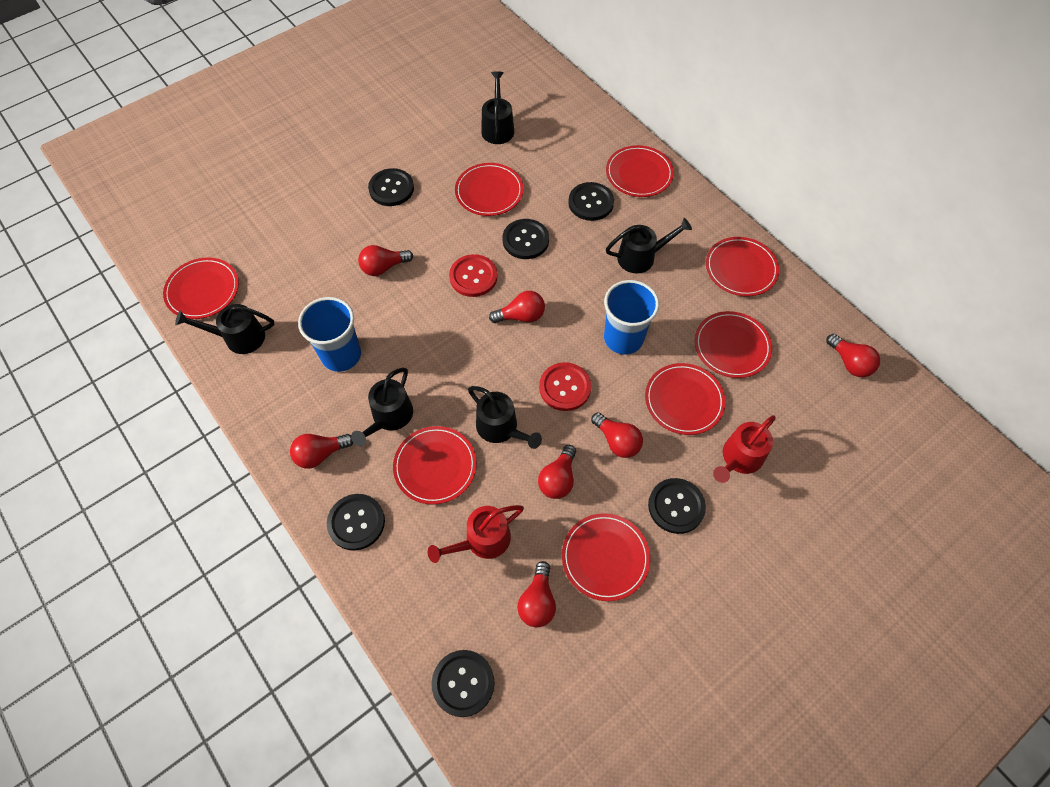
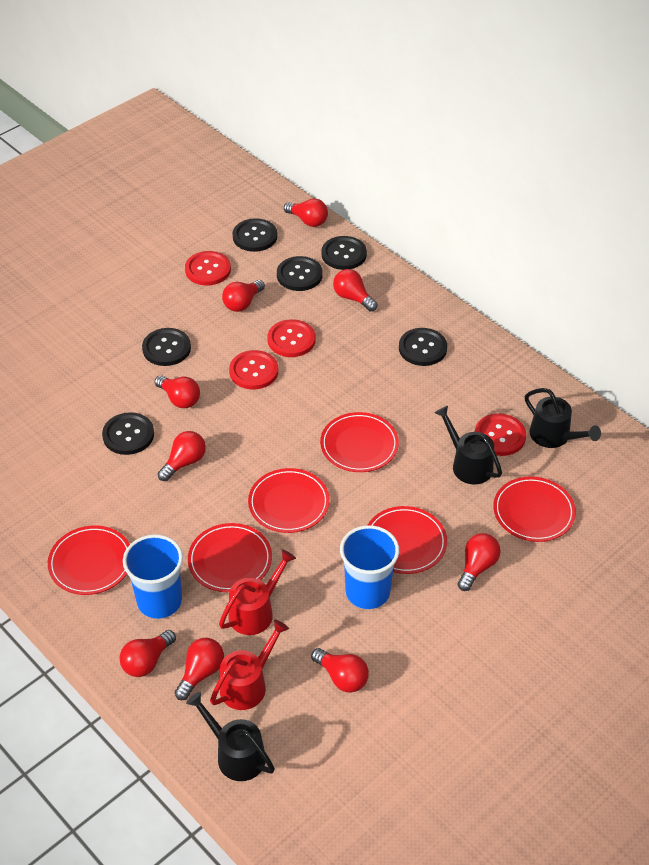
black watering can: [175,304,274,354] [351,367,413,446] [468,386,542,449] [481,71,514,144] [606,218,692,274] = 5 -> [186,692,275,781] [435,406,502,485] [525,388,601,448] = 3
red button: [449,254,498,297] [539,362,591,411] = 2 -> [185,251,231,285] [229,350,278,389] [267,319,315,357] [475,413,526,456] = 4
red light bulb: [290,434,353,469] [358,245,413,276] [489,291,545,323] [517,561,556,627] [538,445,576,499] [591,412,643,458] [826,334,880,377] = 7 -> [120,630,176,677] [155,375,200,408] [158,431,206,481] [175,638,224,700] [222,280,265,312] [284,198,328,227] [311,648,369,693] [333,269,377,312] [458,533,501,591] = 9
red plate: [163,257,239,319] [393,426,477,505] [455,163,523,216] [562,513,650,601] [606,145,674,197] [645,363,726,435] [694,311,772,378] [706,237,779,297] = 8 -> [48,525,130,595] [188,523,272,592] [248,468,330,533] [320,412,399,472] [368,506,447,574] [493,476,576,542] = 6

